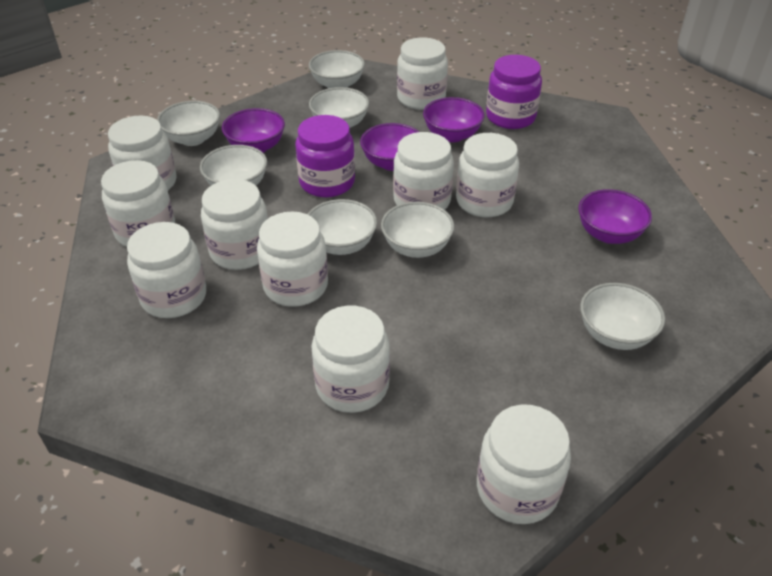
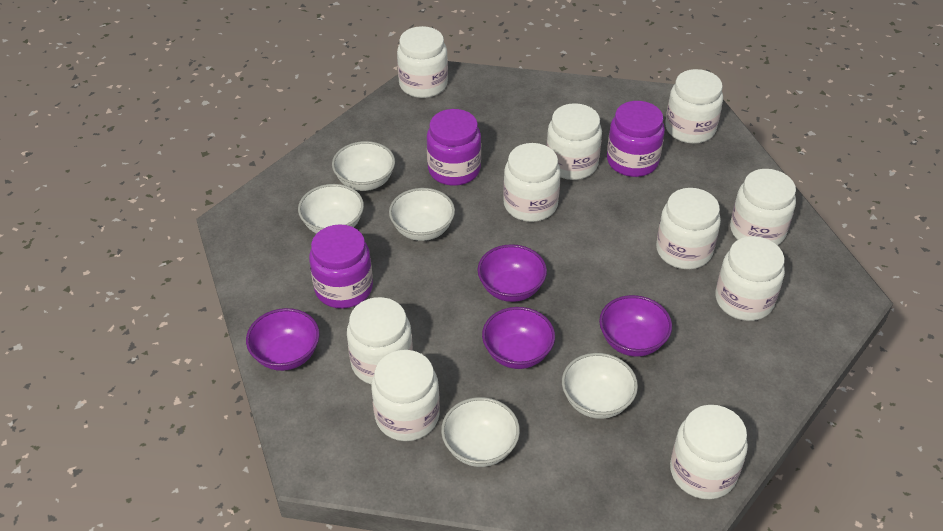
purple jar: [295,115,355,197] [486,55,542,129] = 2 -> [309,224,373,308] [427,109,481,186] [607,101,665,177] = 3
white bowl: [157,101,220,146] [200,145,267,186] [307,199,377,255] [309,50,365,88] [309,87,369,128] [381,202,454,258] [580,283,665,350] = 7 -> [298,184,364,234] [332,141,395,191] [389,188,455,241] [441,397,520,467] [562,353,638,419] = 5

